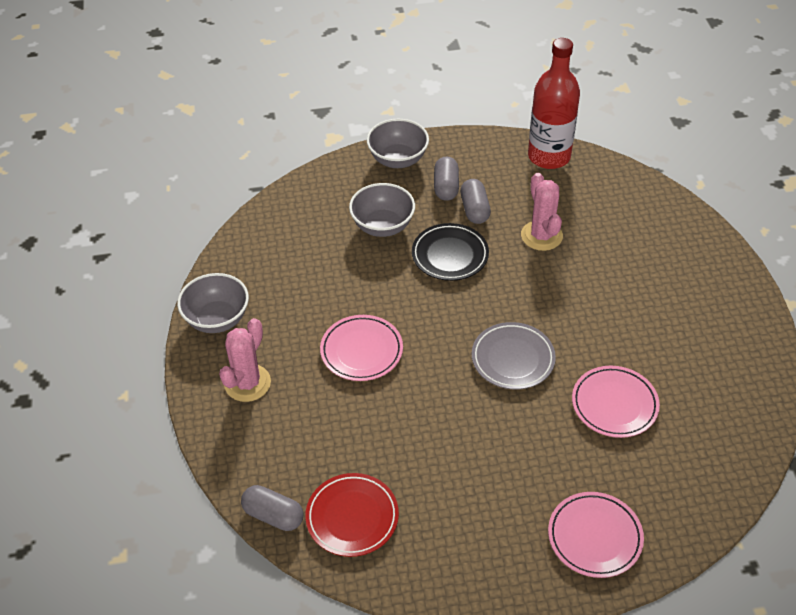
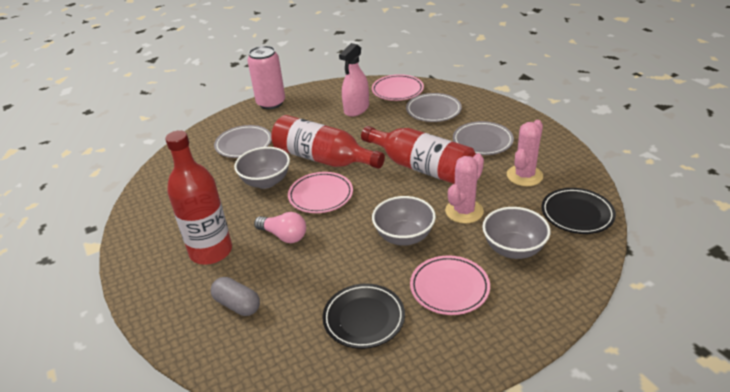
black plate: [412,223,489,281] = 1 -> [322,283,405,349] [541,188,616,234] = 2
grey capsule: [241,485,303,531] [434,156,459,201] [460,179,491,224] = 3 -> [211,277,260,316] = 1
grey plate: [472,322,556,389] = 1 -> [214,125,272,158] [406,93,462,122] [453,121,514,155] = 3
pink can: none = 0 -> [247,46,285,109] = 1
pink light bulb: none = 0 -> [254,212,306,243] = 1
pink spray bottle: none = 0 -> [339,43,369,117] = 1
red bottle: [528,38,580,169] = 1 -> [165,130,232,265] [271,115,385,169] [361,126,476,184] = 3
red plate: [305,473,399,557] = 1 -> none = 0

